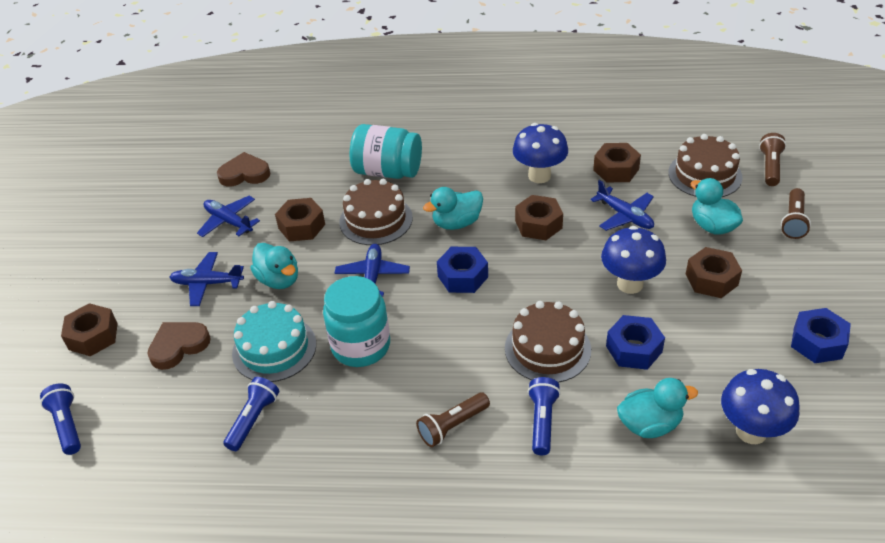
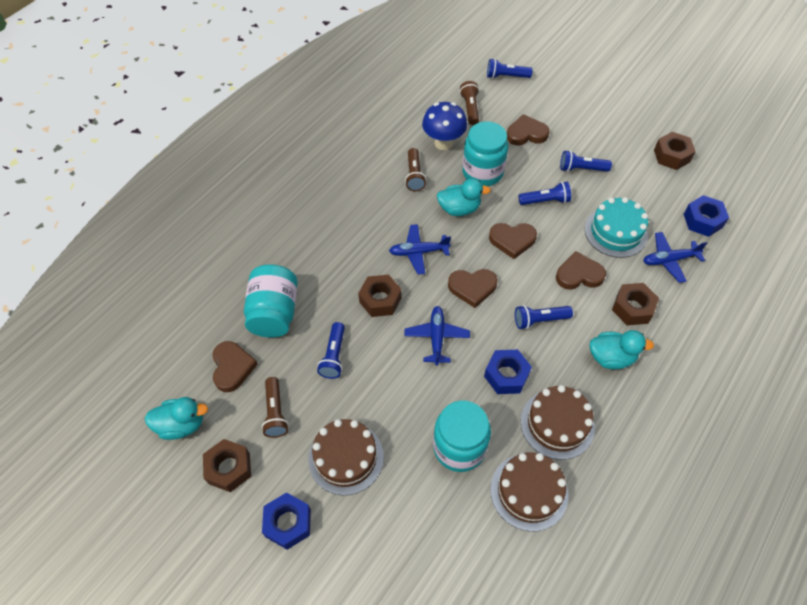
blue flashlight: [40,383,81,455] [224,377,279,451] [528,377,561,455] = 3 -> [317,322,345,379] [487,59,533,79] [515,305,573,329] [518,182,571,205] [560,150,612,172] = 5
blue mushroom: [513,123,568,183] [601,226,666,294] [721,369,800,444] = 3 -> [422,102,467,150] = 1
blue plane: [169,252,244,306] [197,196,260,237] [335,244,410,297] [590,180,654,231] = 4 -> [389,224,451,274] [404,306,470,365] [643,232,707,283] = 3
brown heart: [147,322,211,370] [217,152,271,187] = 2 -> [213,341,258,392] [448,269,498,308] [489,223,537,259] [507,114,550,146] [556,251,606,290] = 5
brown nut: [61,303,118,356] [275,198,325,241] [515,195,563,240] [593,143,641,182] [686,247,742,298] = 5 -> [203,439,251,492] [358,275,401,317] [612,283,659,325] [654,132,696,170] = 4
turquoise duck: [250,243,298,289] [423,187,483,230] [617,378,698,438] [691,178,743,234] = 4 -> [145,397,208,440] [437,178,491,216] [589,330,654,369] = 3
turquoise jar: [323,276,390,367] [350,124,422,179] = 2 -> [244,264,298,338] [433,401,491,472] [462,121,508,186] = 3

